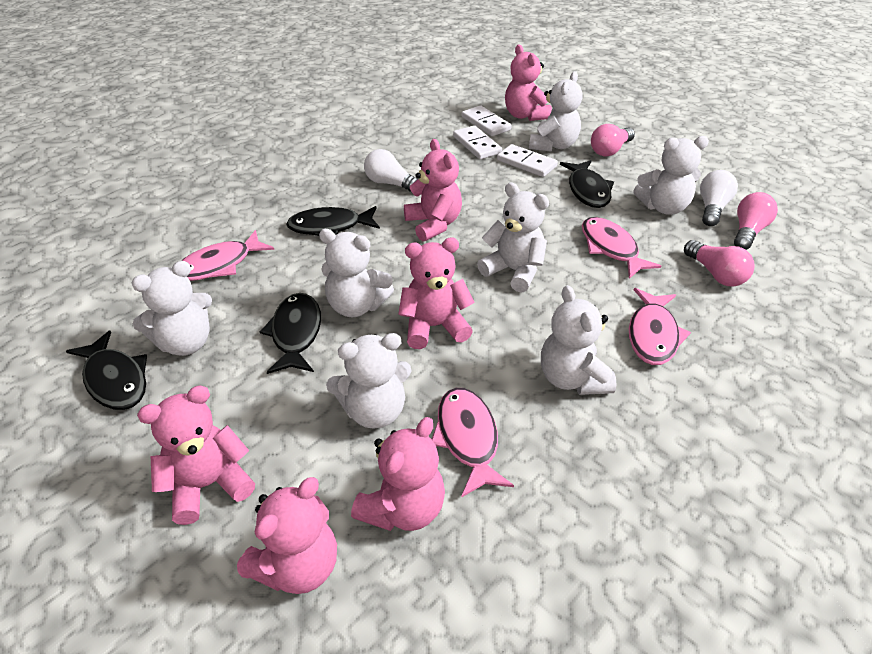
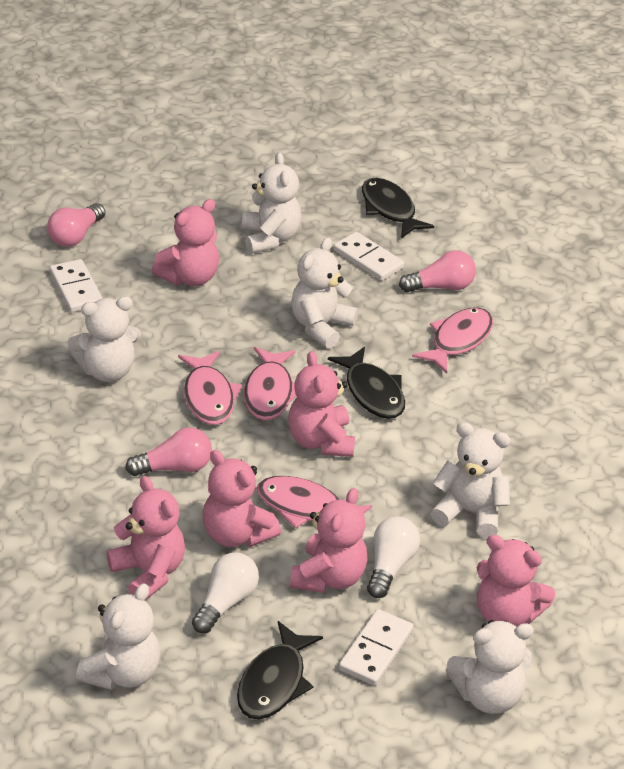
black fish: [66,331,147,410] [260,293,321,374] [286,206,380,236] [560,160,614,208] = 4 -> [237,621,323,719] [328,347,405,419] [362,178,434,238] = 3
white teddy bear: [132,261,212,356] [319,229,394,317] [326,333,411,428] [477,182,549,293] [529,71,583,152] [541,285,617,395] [633,136,709,215] = 7 -> [67,296,141,382] [76,583,160,690] [242,152,302,254] [291,237,358,349] [431,422,511,538] [446,620,534,714] = 6

